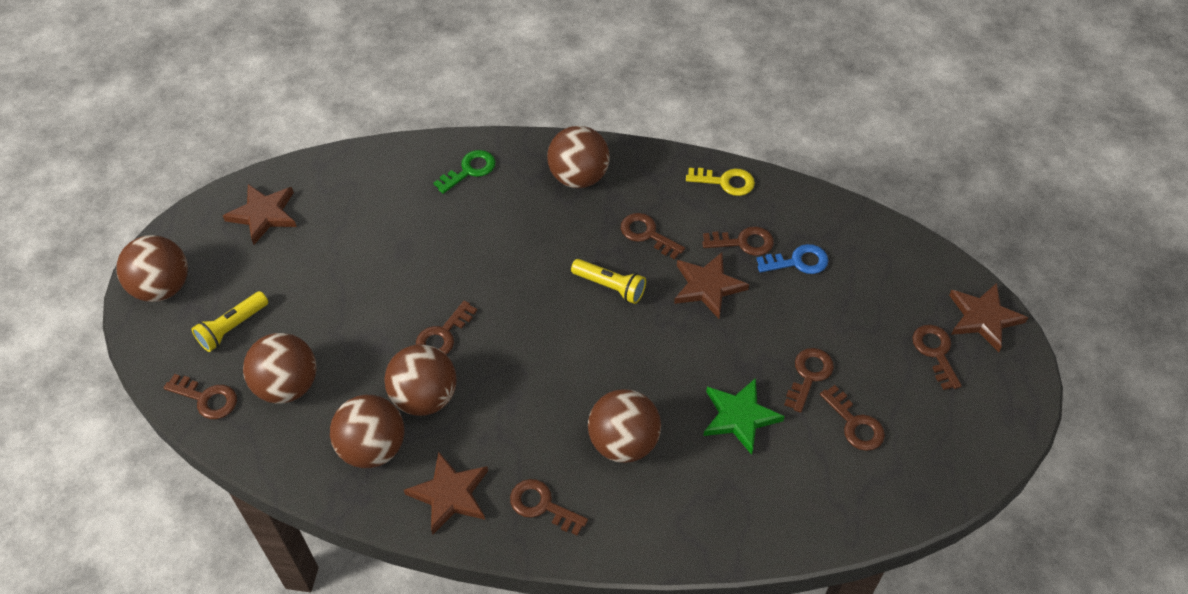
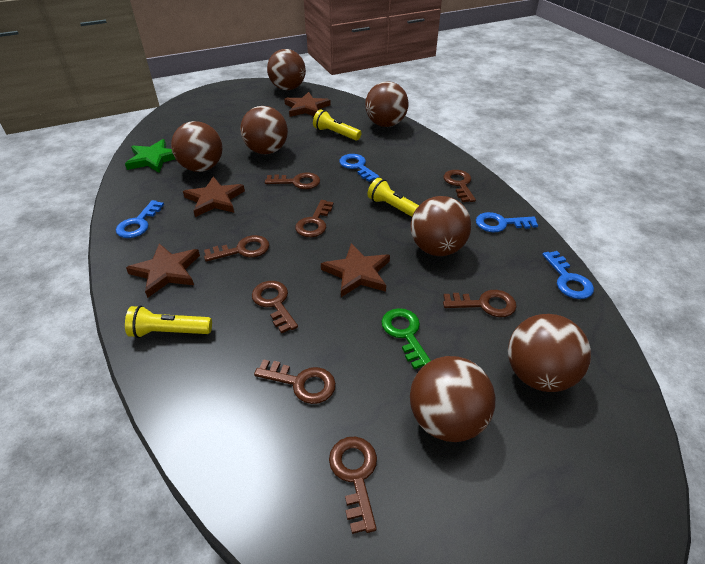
blue key: [756,244,829,274] = 1 -> [116,200,164,238] [339,154,380,182] [476,212,538,232] [542,251,594,299] = 4
brown ball: [117,235,188,302] [243,333,317,404] [330,395,404,468] [384,344,457,416] [547,126,610,188] [588,389,661,463] = 6 -> [171,121,223,172] [240,106,288,154] [267,49,306,90] [365,81,408,127] [410,196,471,256] [410,356,495,442] [508,314,591,392] = 7
yellow flashlight: [192,291,268,352] [571,259,646,304] = 2 -> [125,306,212,338] [313,109,361,141] [368,178,419,217] = 3
yellow key: [686,168,755,196] = 1 -> none = 0

